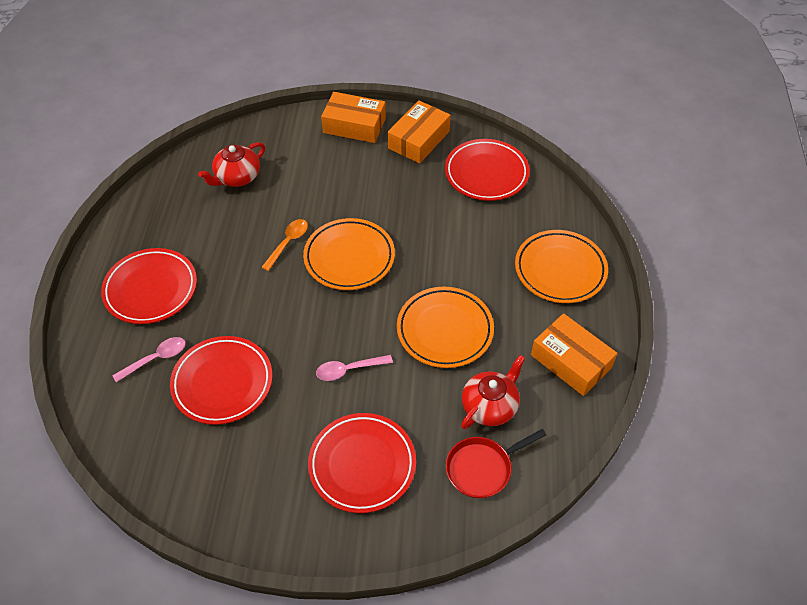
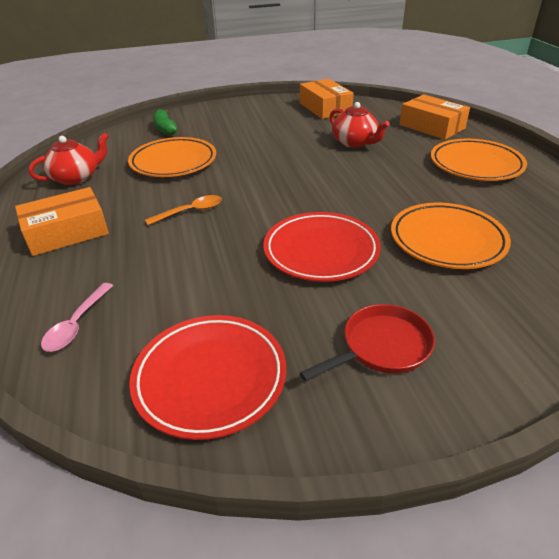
green banana: none = 0 -> [153,109,178,136] = 1
pink spoon: [112,337,186,383] [316,355,393,381] = 2 -> [41,283,113,352] = 1
red plate: [101,248,197,324] [170,336,272,425] [308,413,416,513] [445,139,530,201] = 4 -> [129,315,286,440] [263,212,381,282] = 2

